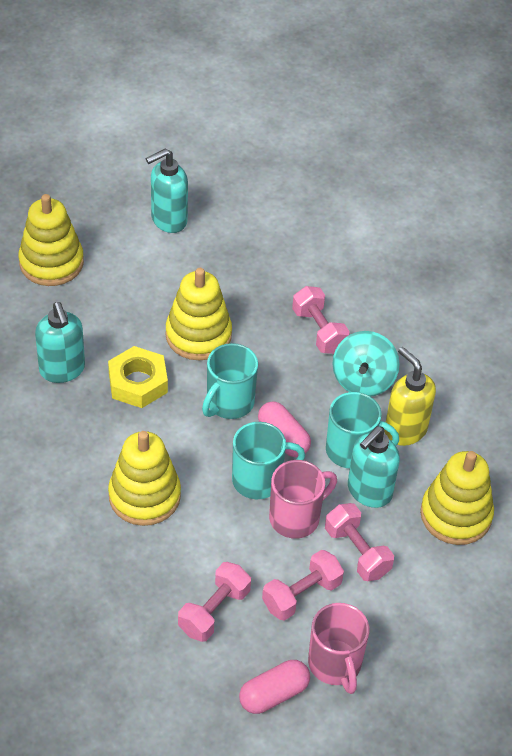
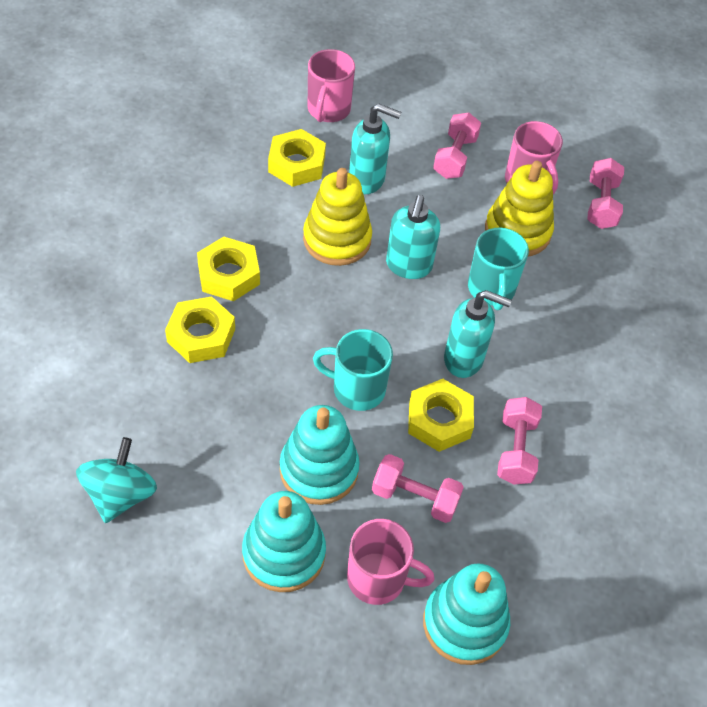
pink capsule: [239,660,310,714] [258,401,311,457] = 2 -> none = 0
pink mug: [269,460,337,539] [308,603,369,694] = 2 -> [308,49,355,122] [347,519,434,605] [505,121,563,194] = 3
turquoise mug: [202,343,258,419] [232,422,305,499] [326,392,399,469] = 3 -> [313,329,393,411] [468,228,529,310] = 2
turquoise stacking toy: none = 0 -> [242,491,326,592] [280,405,360,505] [423,563,510,665] = 3
yellow nut: [108,346,168,408] = 1 -> [165,296,235,363] [197,237,260,301] [268,129,326,187] [408,379,474,452] = 4
yellow soap dispenser: [384,347,436,446] = 1 -> none = 0
yellow stacking toy: [18,194,84,286] [108,431,181,526] [165,268,232,360] [420,451,494,545] = 4 -> [303,168,372,266] [485,161,554,257] = 2

